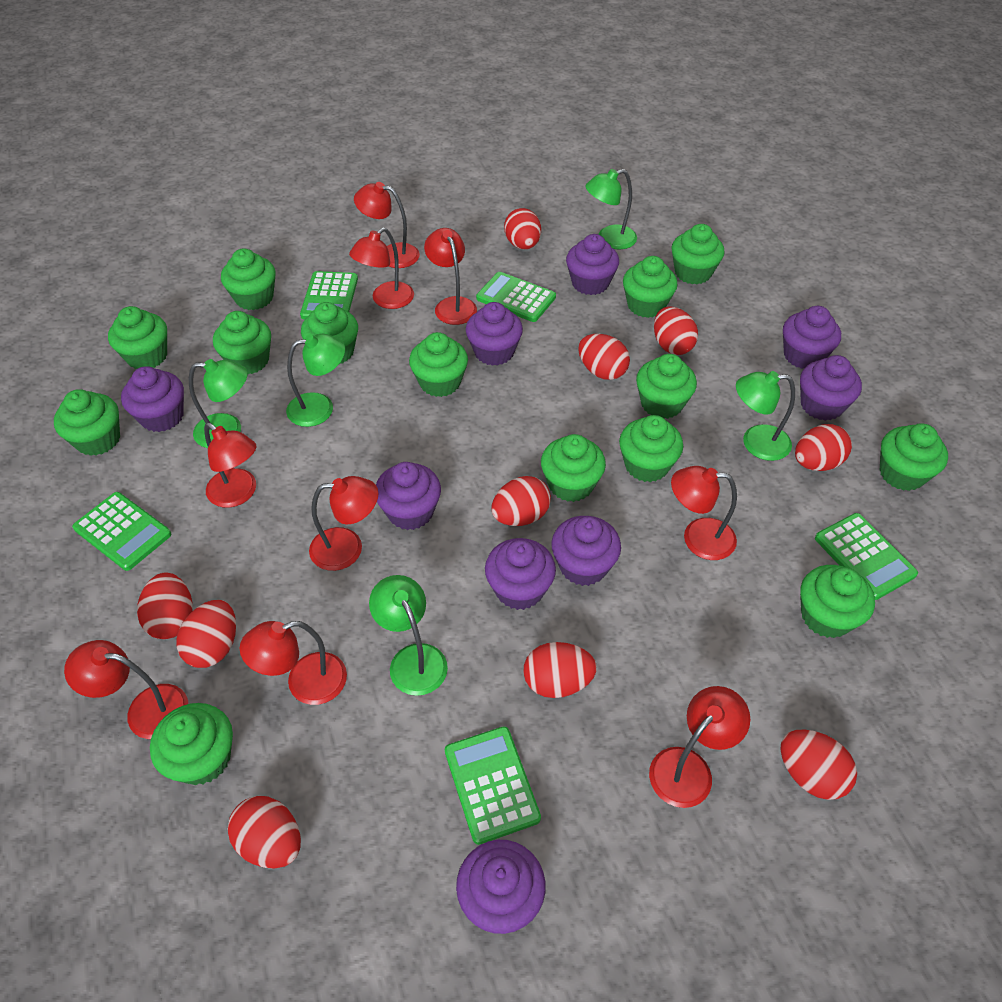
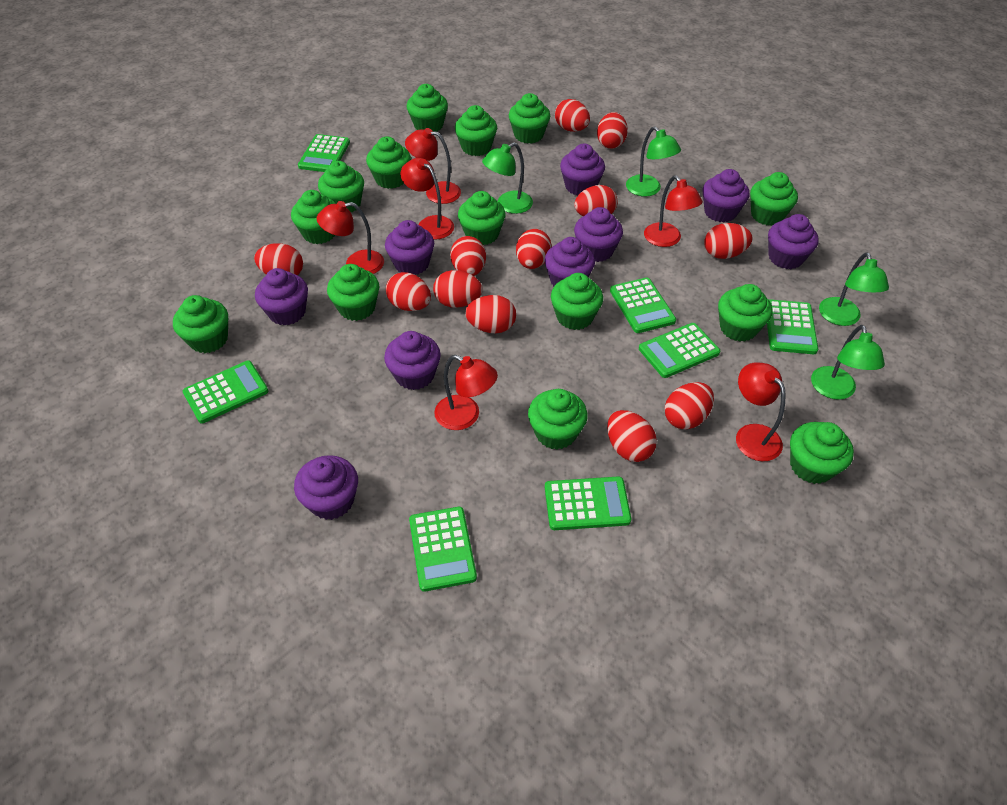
green calculator: [72,492,171,571] [300,271,358,320] [445,727,541,845] [476,272,556,322] [815,513,918,600] = 5 -> [183,360,269,423] [298,134,350,172] [409,507,477,592] [545,476,631,530] [610,277,676,333] [639,323,720,378] [767,299,818,354] = 7
green lamp: [189,359,248,448] [286,334,345,427] [369,575,448,696] [585,169,637,249] [736,371,795,461] = 5 -> [482,142,533,214] [626,126,681,197] [811,325,885,400] [819,252,889,326] = 4
red egg: [137,572,193,639] [176,600,236,668] [227,796,301,869] [492,476,551,526] [504,208,541,249] [523,642,597,698] [578,334,630,380] [654,307,698,355] [781,729,857,800] [795,424,852,471] = 10 -> [254,243,303,275] [386,272,431,311] [433,270,483,308] [450,236,486,276] [465,295,516,333] [516,229,552,269] [555,99,590,132] [574,185,617,216] [597,112,628,149] [607,410,657,462] [664,382,714,430] [704,223,753,259] = 12
red lamp: [64,640,188,739] [204,423,256,508] [240,621,347,705] [309,476,378,571] [349,227,414,309] [354,182,420,268] [424,228,477,325] [649,686,750,808] [671,466,737,560] = 9 -> [317,201,384,274] [400,158,454,240] [405,128,461,204] [434,355,498,430] [644,175,703,247] [736,363,786,461] = 6

